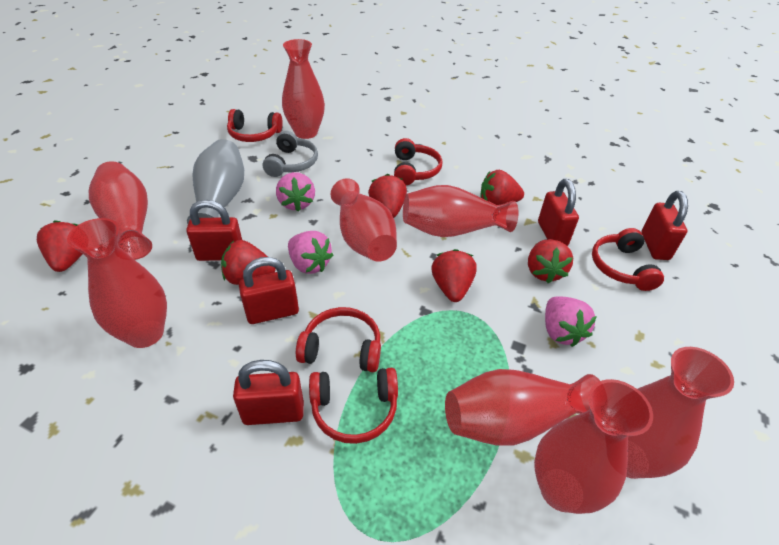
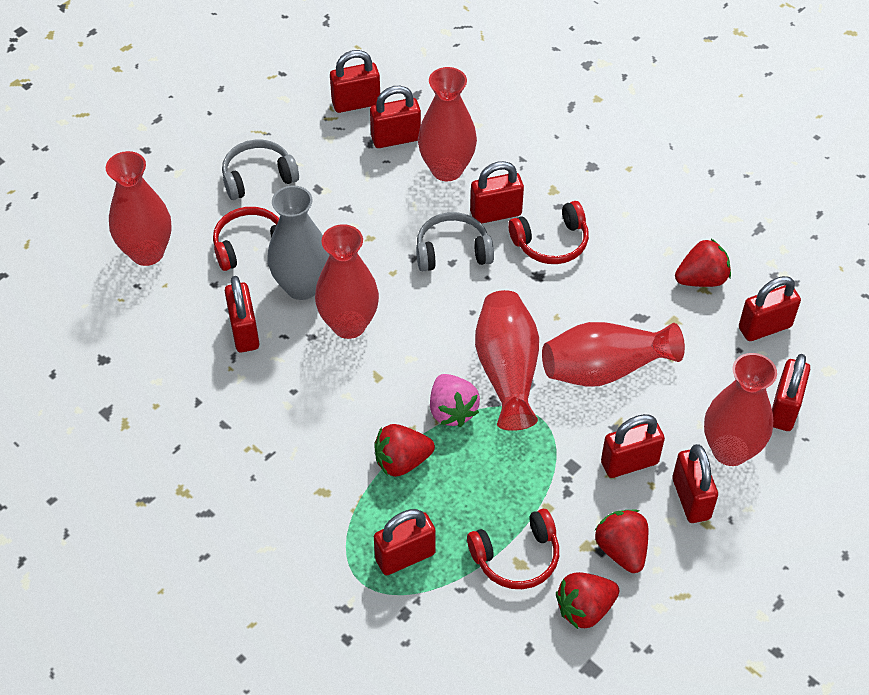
grey headphones: [262,131,318,177] = 1 -> [222,140,299,200] [416,212,494,271] = 2
pink strawberry: [276,172,315,212] [288,231,333,274] [545,297,597,347] = 3 -> [430,374,480,427] = 1
red headphones: [227,109,283,142] [296,307,381,372] [309,368,398,444] [394,138,443,185] [592,228,664,291] = 5 -> [213,207,279,271] [467,509,559,589] [508,201,589,264] = 3
red padlock: [186,200,242,261] [233,360,304,425] [239,257,299,324] [538,179,579,246] [641,191,688,260] = 5 -> [225,276,259,353] [330,50,380,113] [370,86,421,148] [374,509,436,575] [470,161,524,224] [601,414,665,478] [672,444,718,523] [739,276,801,341] [772,354,810,431] = 9
red strawberry: [37,221,82,272] [221,240,276,285] [368,174,407,218] [431,249,477,302] [480,170,524,205] [528,239,573,283] = 6 -> [374,424,435,477] [556,572,619,629] [595,510,648,573] [675,238,731,287] = 4
red vase: [67,218,167,348] [89,161,152,260] [282,39,325,139] [331,178,397,262] [403,185,519,237] [445,369,600,446] [534,379,653,514] [626,347,734,479] = 8 -> [106,151,172,266] [315,224,379,339] [418,67,477,181] [475,290,539,431] [542,322,685,387] [704,353,777,466] = 6

